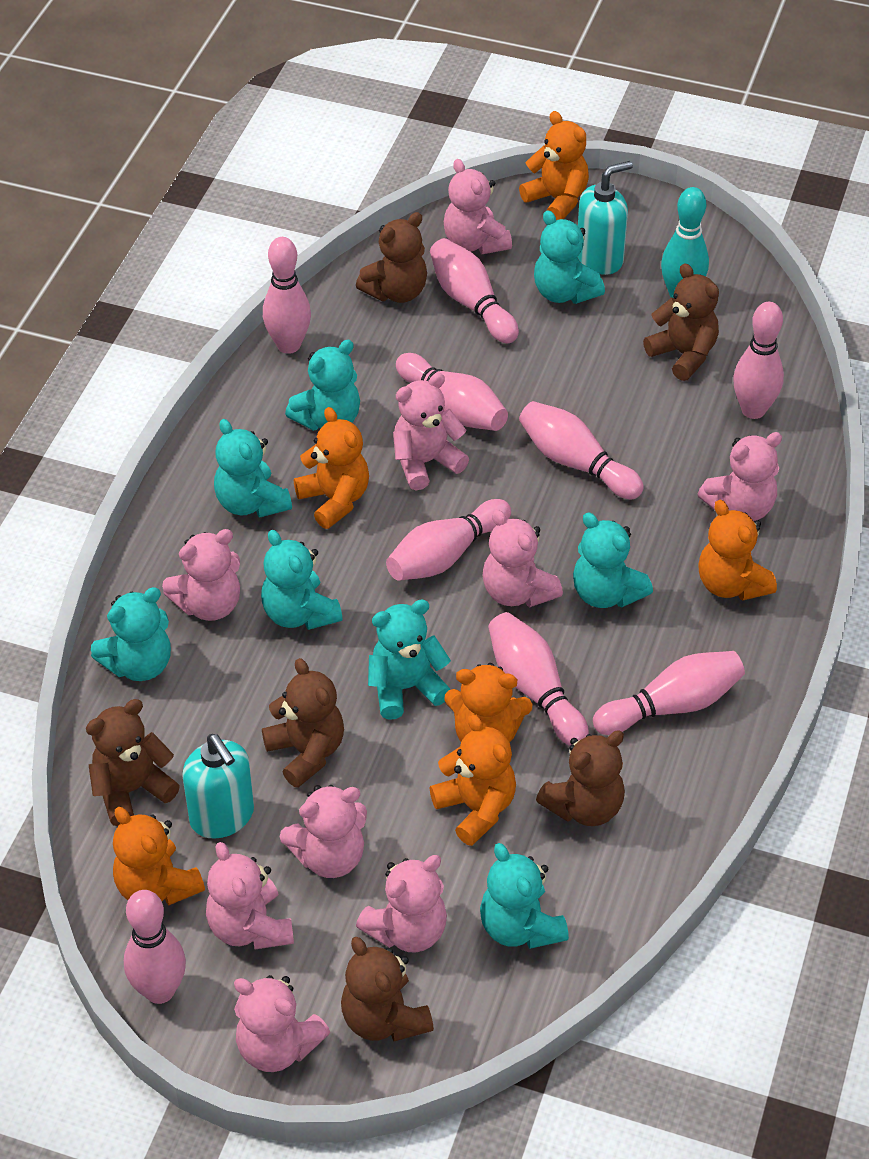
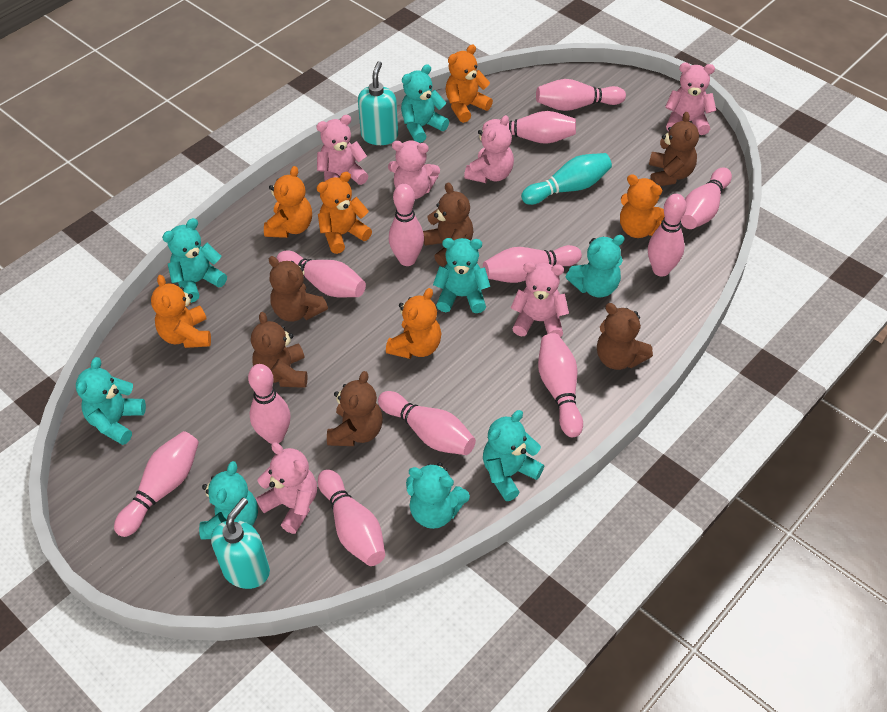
pink bowling pin: [124,890,186,1004] [263,237,311,354] [386,499,511,581] [396,353,508,431] [430,238,519,343] [488,612,589,746] [519,401,644,499] [593,651,745,735] [733,302,784,419] = 9 -> [114,431,199,537] [248,364,291,444] [276,250,366,298] [318,469,385,566] [378,391,476,455] [389,184,424,266] [482,111,576,144] [483,245,582,283] [536,79,626,111] [538,333,583,437] [648,194,686,277] [681,167,732,229] = 12
pink teddy bear: [162,529,240,621] [206,842,294,950] [234,975,330,1072] [279,785,367,878] [356,855,447,952] [393,373,469,490] [444,159,512,254] [483,509,563,607] [698,432,782,521] = 9 -> [256,443,317,534] [316,115,368,185] [388,140,440,199] [464,115,514,183] [511,262,569,337] [665,63,716,135] = 6

